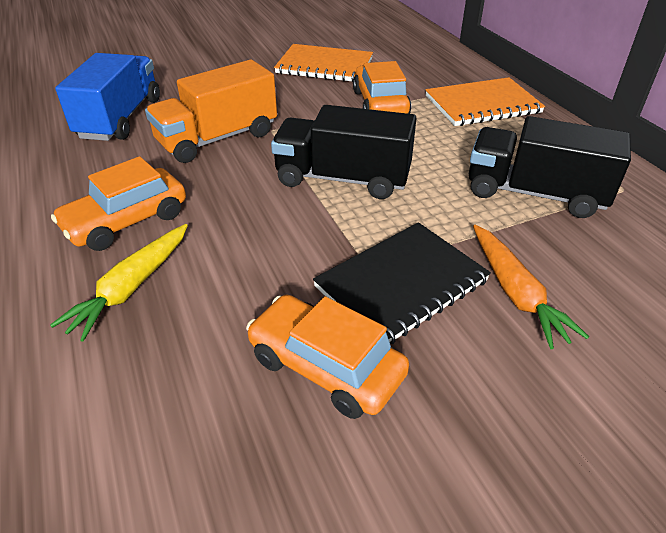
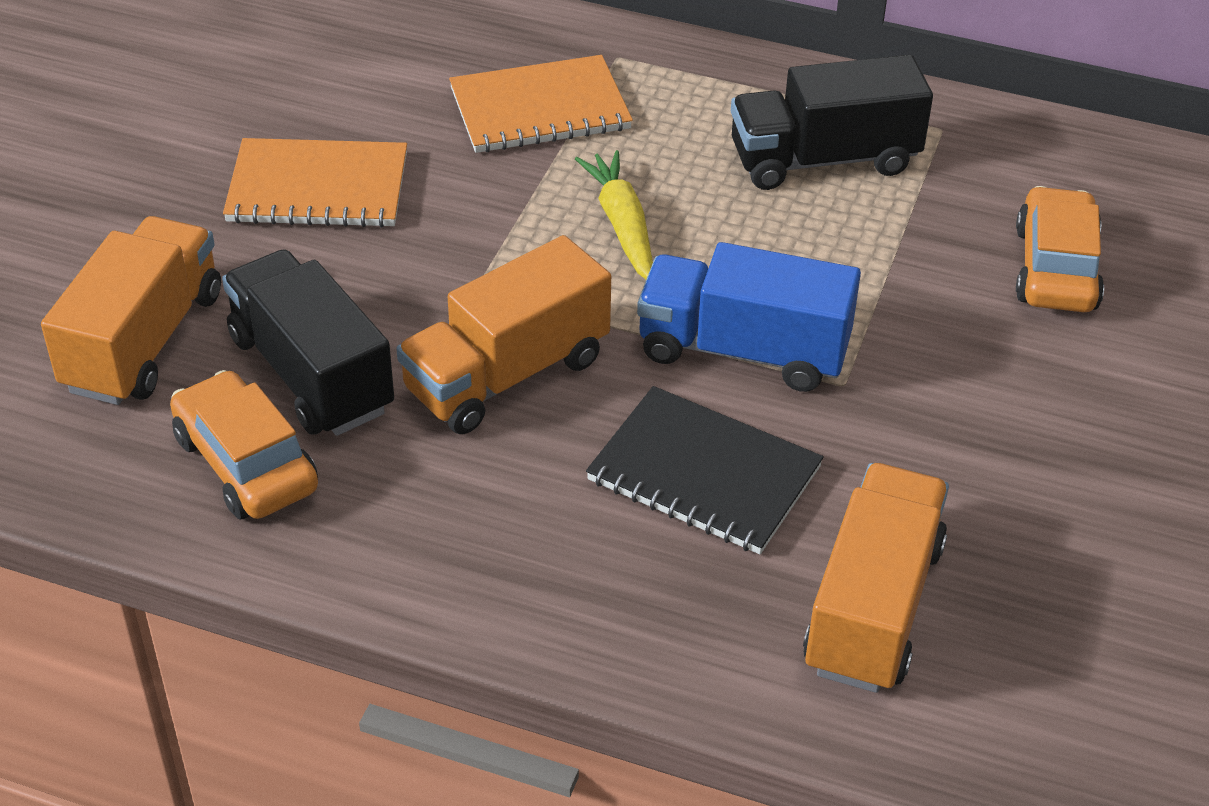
orange car: [51,156,186,251] [246,295,409,419] [353,61,411,114] = 3 -> [170,370,318,519] [1016,186,1104,312] = 2
orange carrot: [473,225,589,349] = 1 -> none = 0
orange truck: [145,60,277,163] = 1 -> [41,216,221,405] [396,235,611,434] [803,463,949,693] = 3

